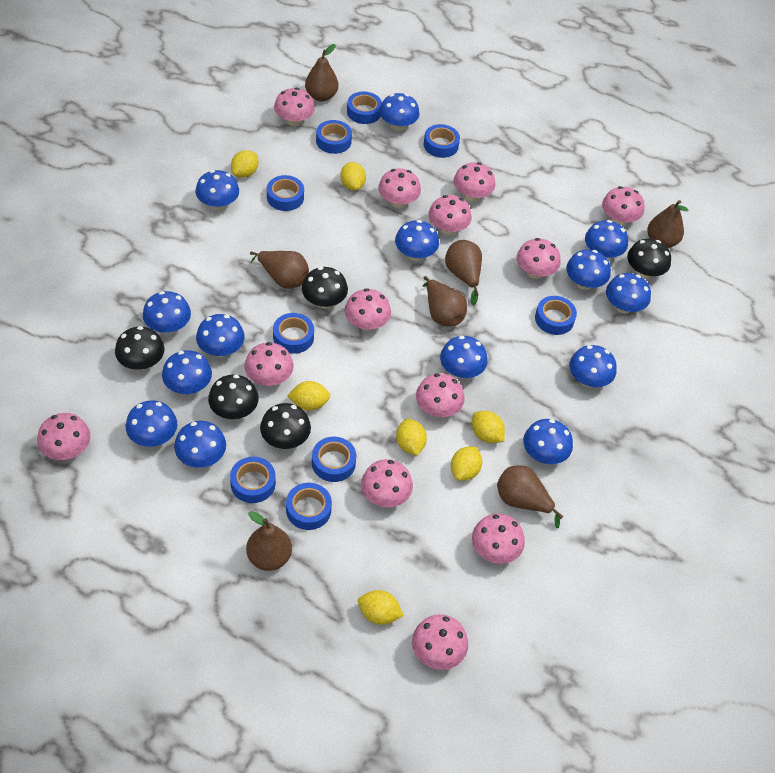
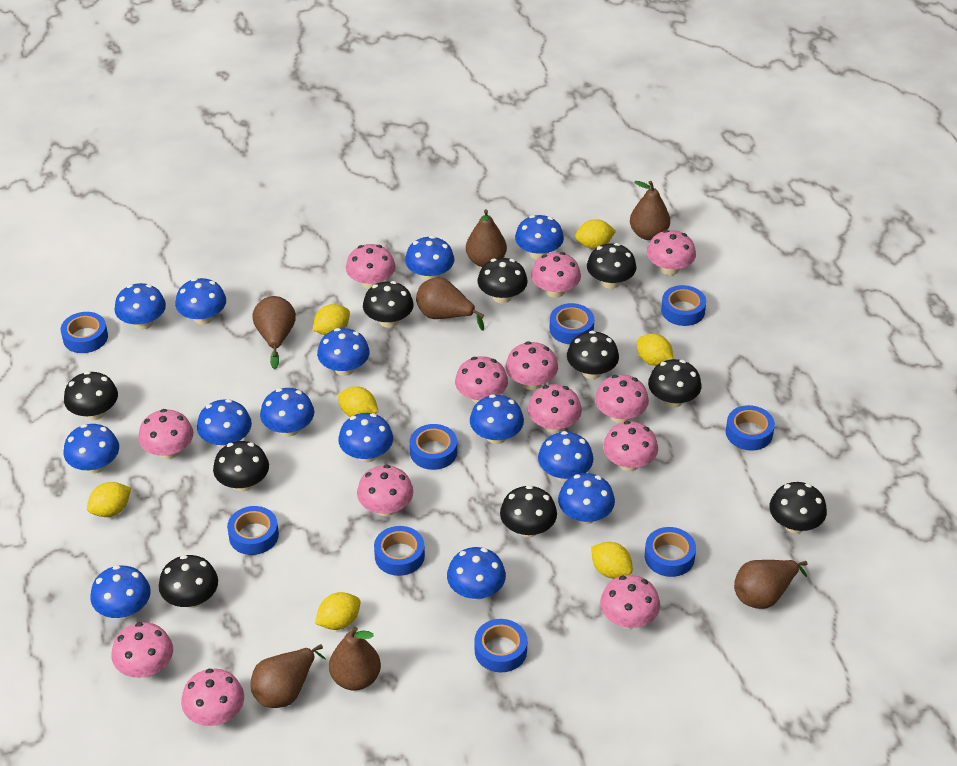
black mushroom: [115,326,165,370] [208,375,259,419] [260,403,311,449] [302,267,348,308] [627,239,671,278] = 5 -> [64,371,118,420] [159,555,218,608] [213,441,269,491] [363,281,414,328] [478,258,528,303] [500,485,557,537] [567,331,619,379] [587,243,636,289] [648,359,702,408] [769,482,827,533] = 10

